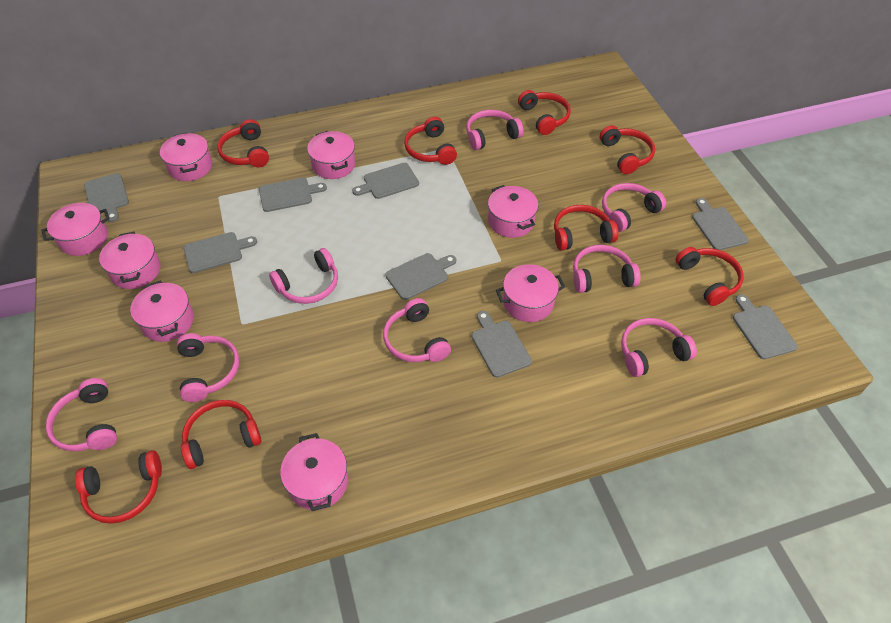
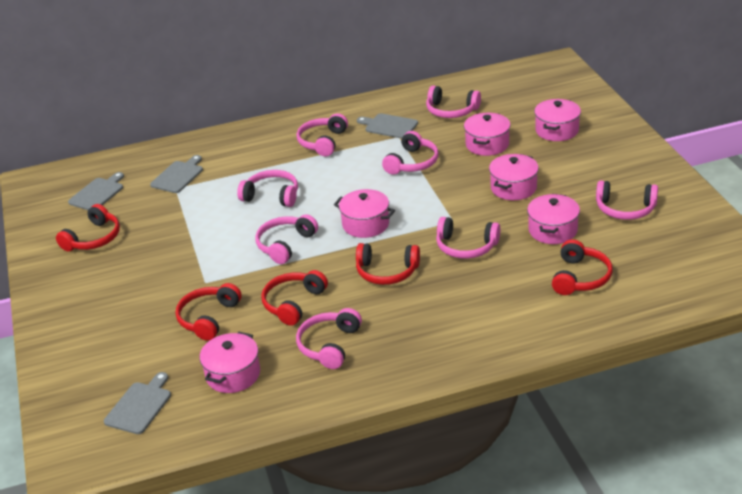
grey cutting board: [84,173,129,222] [184,232,257,273] [259,178,327,212] [352,163,419,199] [385,253,456,300] [472,311,532,377] [692,198,749,250] [733,294,798,359] = 8 -> [68,172,124,210] [104,372,171,434] [150,155,203,193] [357,113,418,139] = 4
pink pot: [41,203,110,256] [99,232,161,289] [130,281,194,342] [160,133,212,181] [280,433,348,511] [307,131,356,179] [488,185,539,238] [496,264,565,322] = 8 -> [200,332,260,393] [334,189,395,238] [464,113,511,156] [489,154,539,200] [527,194,580,244] [534,99,581,141] = 6
red headphones: [75,450,162,524] [181,400,261,469] [217,119,269,167] [404,117,457,165] [518,90,571,135] [554,205,618,251] [600,125,655,174] [675,247,744,306] = 8 -> [56,204,120,251] [175,283,242,341] [261,270,328,326] [356,243,420,285] [552,239,612,295] = 5

